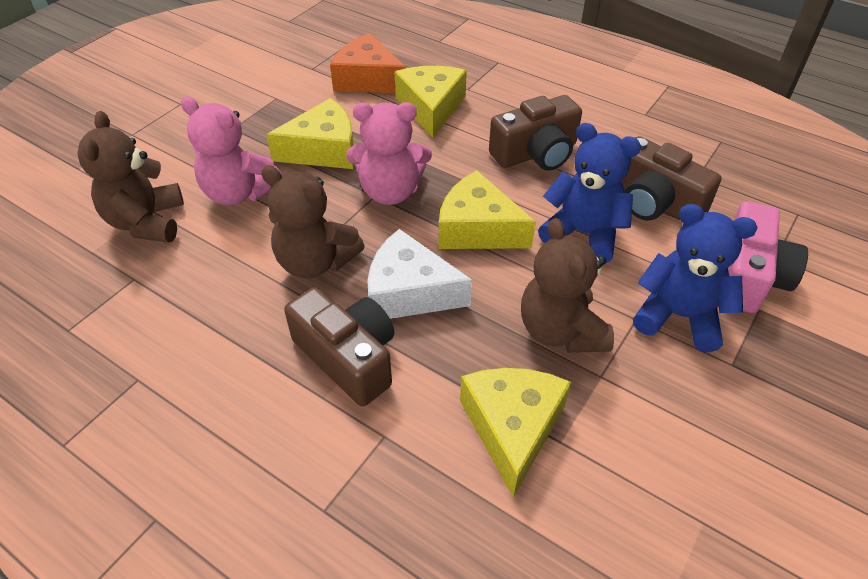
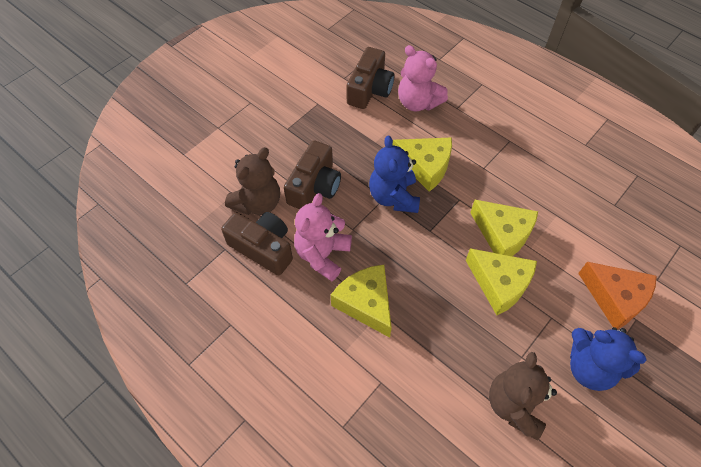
brown teddy bear: [77,111,184,243] [261,165,364,278] [521,218,614,353] = 3 -> [225,147,280,215] [489,352,557,441] = 2
pink camera: [728,201,808,313] = 1 -> none = 0
white cheese: [367,229,472,319] = 1 -> none = 0

